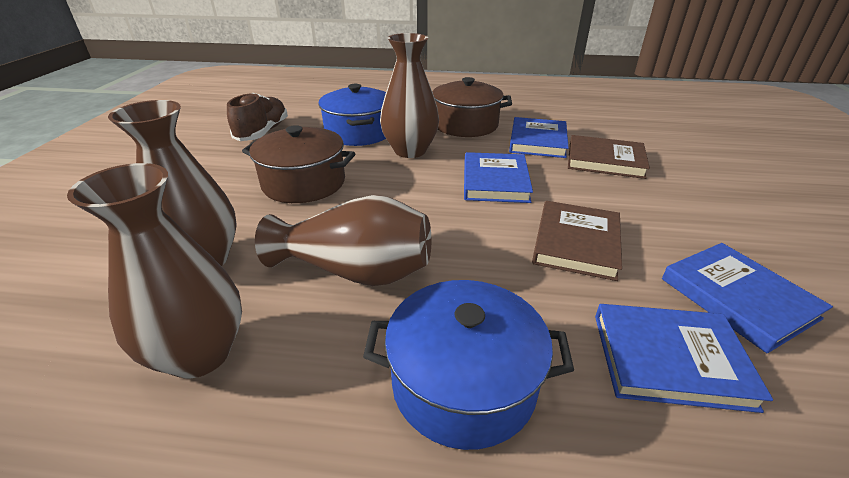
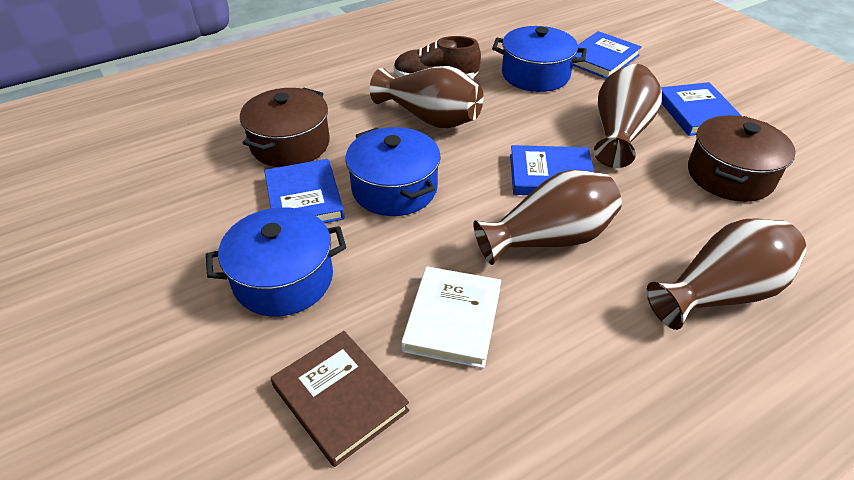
blue pot: [318,84,386,146] [363,280,574,450] = 2 -> [206,207,346,316] [345,127,441,216] [492,26,587,92] = 3
brown book: [532,201,622,281] [568,135,650,179] = 2 -> [271,331,409,467] = 1
white book: none = 0 -> [401,266,501,369] = 1

